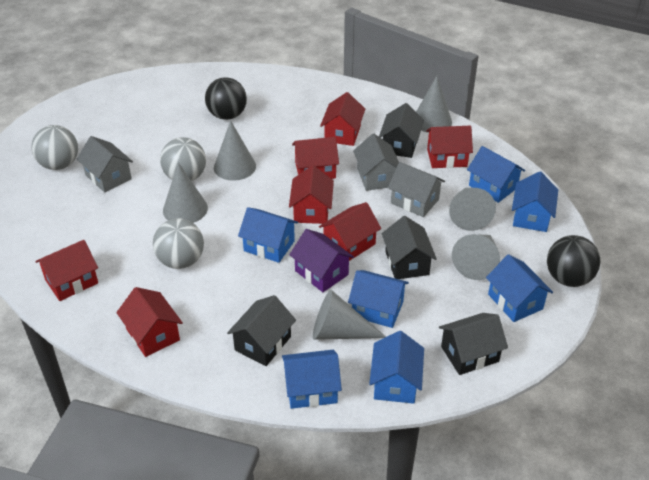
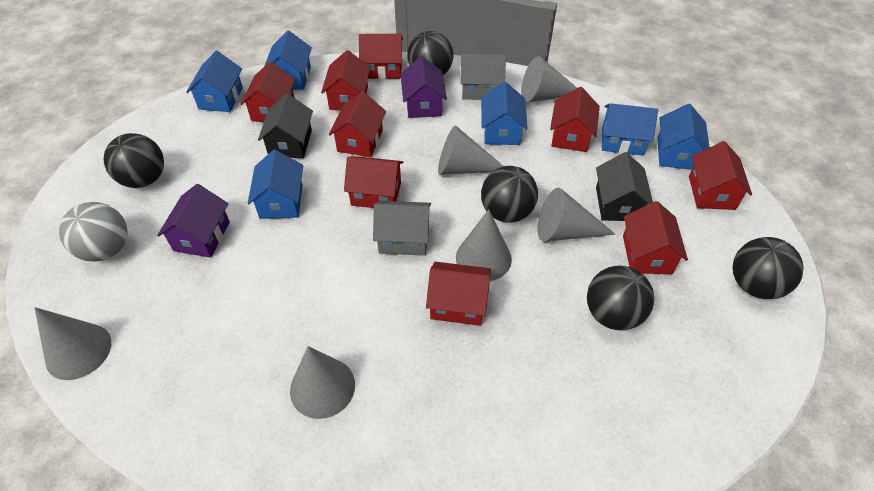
black ball: [205,77,247,120] [547,235,601,287] = 2 -> [104,133,164,188] [407,31,453,75] [481,166,538,223] [587,266,654,330] [733,237,804,299] = 5
black house: [227,295,296,366] [379,103,424,158] [382,216,437,279] [439,313,508,375] = 4 -> [258,93,313,158] [596,152,653,221] = 2
blue house: [238,207,298,263] [282,350,342,409] [348,270,409,328] [369,331,424,404] [467,146,525,203] [486,254,553,322] [512,171,558,232] = 7 -> [186,51,243,112] [248,150,303,219] [265,31,312,90] [481,82,527,145] [602,103,658,156] [657,104,710,170] = 6
grey ball: [31,125,78,170] [153,218,204,269] [160,137,206,181] = 3 -> [59,202,128,262] = 1
grey house: [77,136,133,192] [353,134,399,191] [388,162,445,217] = 3 -> [373,201,431,256] [460,54,506,100] = 2
purple house: [289,229,354,292] = 1 -> [157,184,230,258] [401,56,447,118] = 2
red house: [35,240,98,301] [116,287,183,357] [289,165,334,224] [292,137,339,179] [319,202,381,261] [320,92,365,146] [426,126,473,168] = 7 -> [241,62,295,122] [321,50,370,110] [329,91,386,157] [344,156,403,208] [359,34,403,79] [426,262,491,326] [550,87,600,152] [623,201,688,274] [689,141,752,210] = 9

